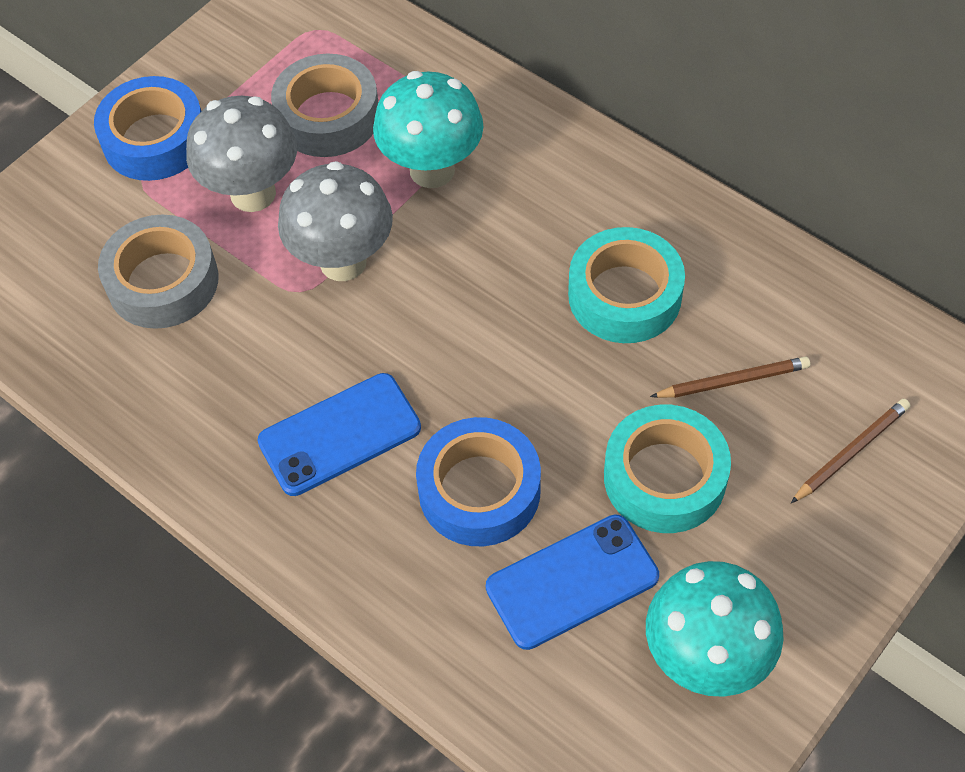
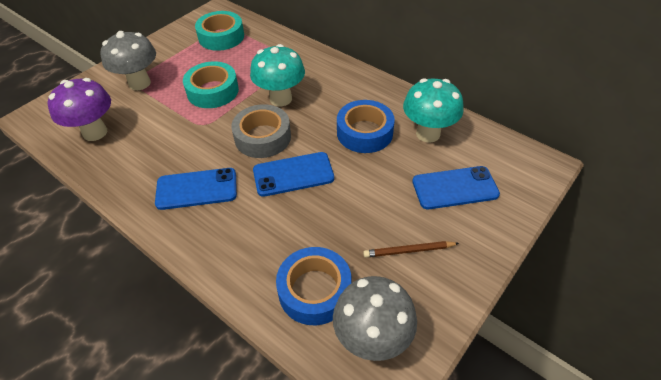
blue phone: [257,373,421,496] [486,514,659,650] = 2 -> [155,168,237,210] [253,152,334,197] [412,166,500,209] = 3
brown pencil: [650,356,810,398] [791,399,910,503] = 2 -> [363,241,459,258] = 1
grey tape: [98,215,219,329] [271,54,378,157] = 2 -> [231,104,291,158] = 1
purple mushroom: none = 0 -> [47,78,111,141] = 1

